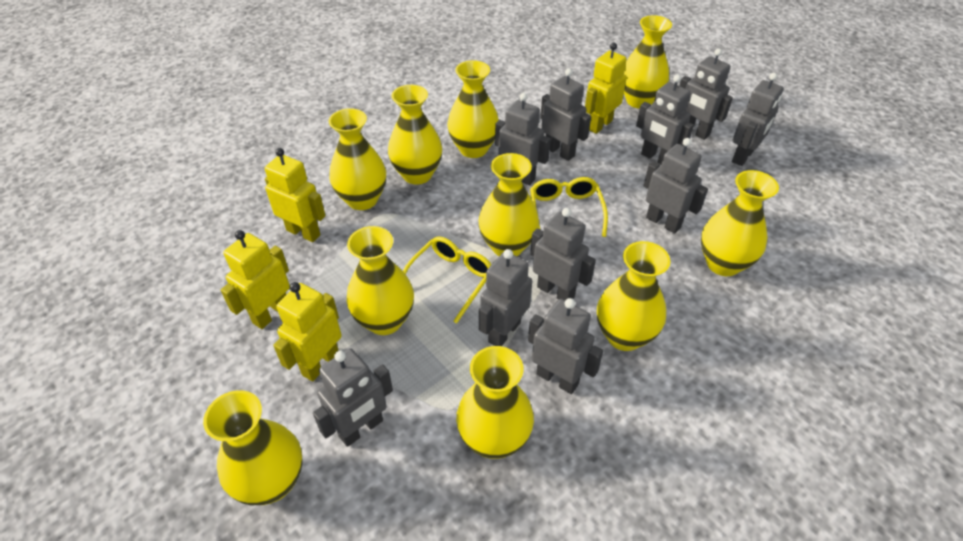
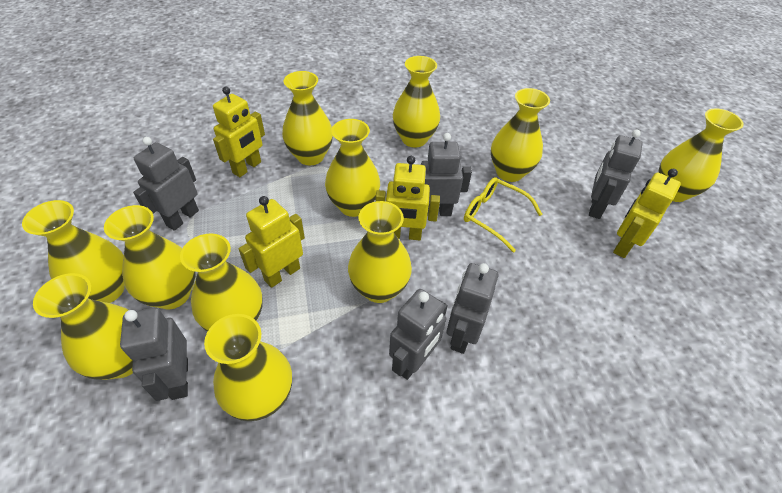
grey robot: [313,348,393,447] [479,249,532,346] [495,93,551,185] [528,298,603,394] [530,208,596,300] [540,69,591,161] [636,75,694,165] [643,138,708,234] [679,48,733,140] [732,73,784,166] = 10 -> [120,308,188,401] [133,137,199,231] [389,289,448,380] [421,133,472,216] [446,263,499,354] [589,129,643,219] = 6
yellow glasses: [403,237,491,323] [530,177,608,237] = 2 -> [464,177,542,253] = 1
yellow vase: [203,390,303,505] [329,108,386,210] [346,226,414,335] [388,85,442,185] [447,60,499,158] [456,346,534,459] [478,153,539,256] [597,241,671,351] [624,15,672,109] [701,170,779,276] = 10 -> [22,200,125,303] [33,273,133,380] [104,205,195,309] [180,233,263,332] [204,314,292,421] [282,71,333,165] [325,119,380,217] [348,201,412,303] [393,56,440,148] [491,88,550,182] [659,108,744,202] = 11

